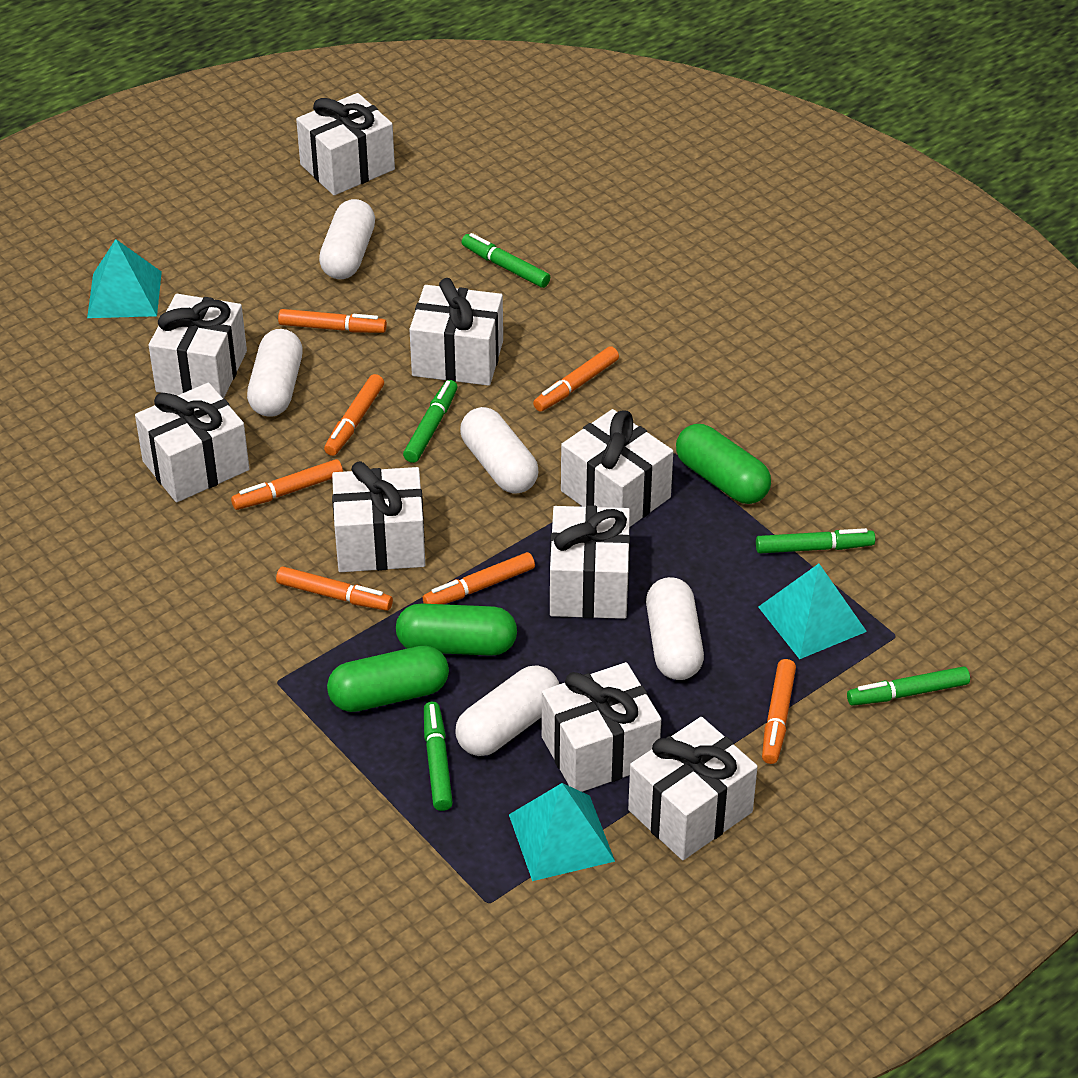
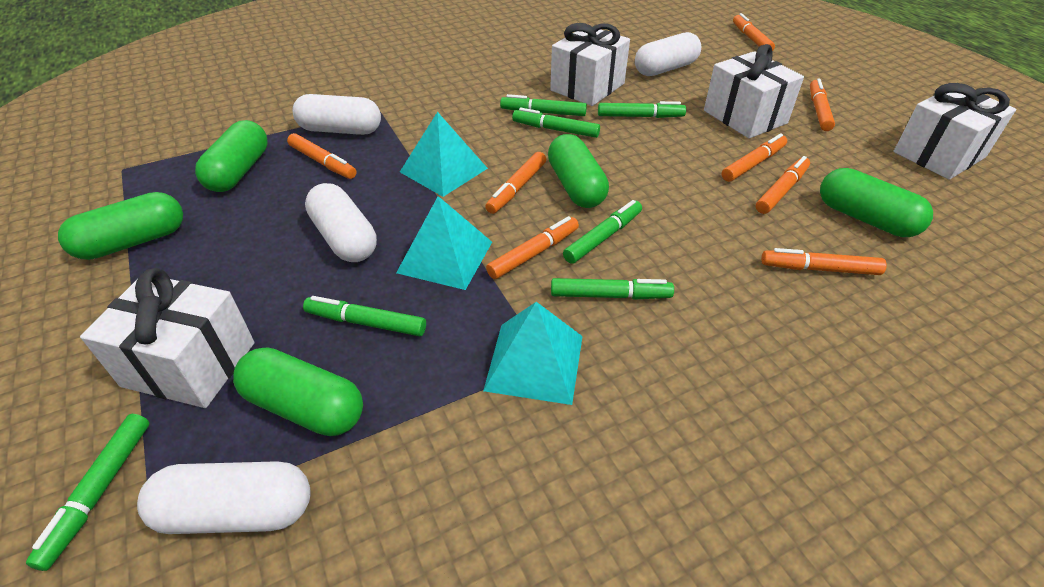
green capsule: [327,645,449,712] [396,603,517,656] [676,424,771,504] = 3 -> [58,192,183,260] [195,120,268,192] [233,347,363,436] [548,134,609,208] [820,168,933,237] = 5
green marker: [403,380,457,463] [424,702,453,811] [461,233,550,288] [756,528,875,553] [847,666,970,706] = 5 -> [26,414,149,571] [303,296,426,336] [500,94,587,116] [512,108,600,138] [551,278,674,300] [563,200,642,264] [598,101,686,118] = 7
orange marker: [231,459,343,510] [276,567,393,611] [278,309,387,333] [324,374,384,456] [423,552,535,604] [533,346,619,411] [762,659,796,764] = 7 -> [287,133,356,179] [485,152,546,214] [486,216,579,279] [722,133,787,182] [733,13,775,51] [756,156,810,214] [761,248,887,275] [810,78,835,131] = 8
white capsule: [247,329,303,417] [319,199,375,279] [455,665,559,756] [460,407,538,494] [646,577,704,680] = 5 -> [137,461,311,534] [293,94,381,135] [305,183,377,262] [635,32,701,76] = 4
white gift: [135,382,249,502] [149,294,247,399] [296,93,395,195] [332,461,425,572] [409,278,503,386] [542,662,661,792] [550,505,630,619] [561,409,673,527] [628,717,758,860] = 9 -> [80,268,255,408] [550,23,630,106] [704,44,804,138] [893,83,1016,180] = 4

